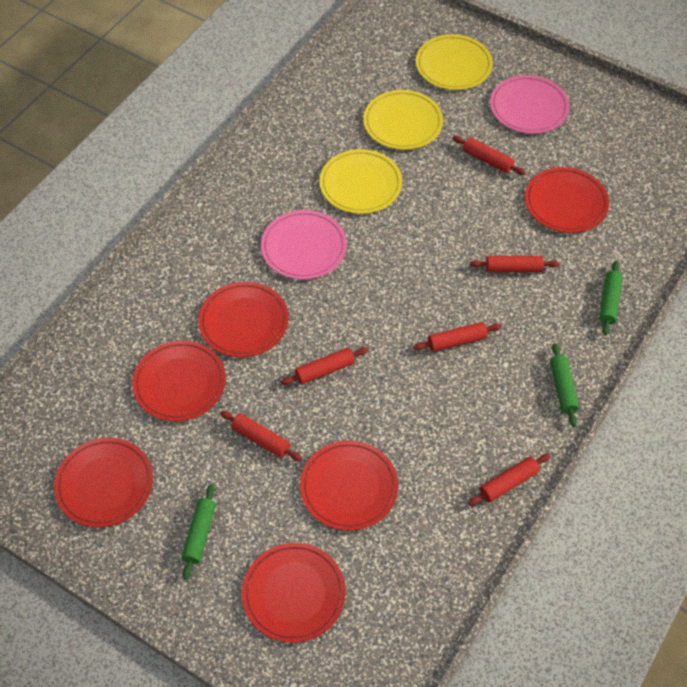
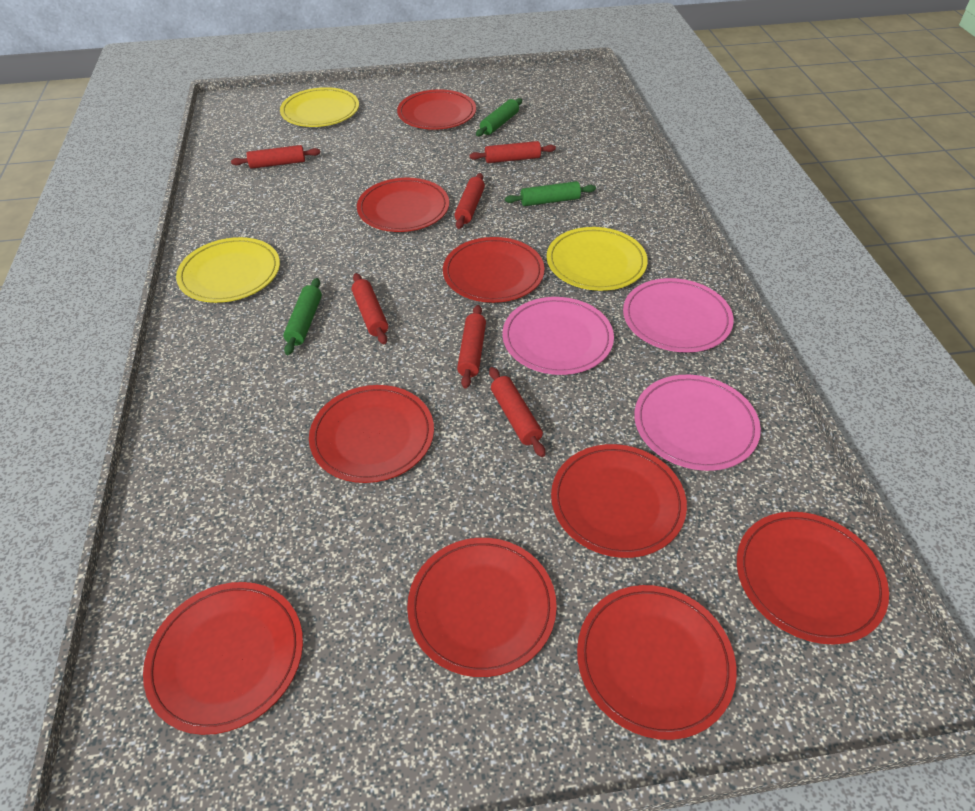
pink plate: [261,210,347,279] [490,75,570,134] = 2 -> [502,297,614,375] [623,278,734,353] [634,375,761,471] = 3
red plate: [54,438,153,527] [132,341,226,421] [199,282,289,357] [242,543,346,643] [300,441,398,531] [525,167,609,233] = 6 -> [143,582,303,735] [309,385,434,483] [357,178,449,232] [397,89,476,130] [407,538,557,677] [443,237,545,303] [551,444,687,558] [577,585,737,740] [737,512,889,645] = 9

